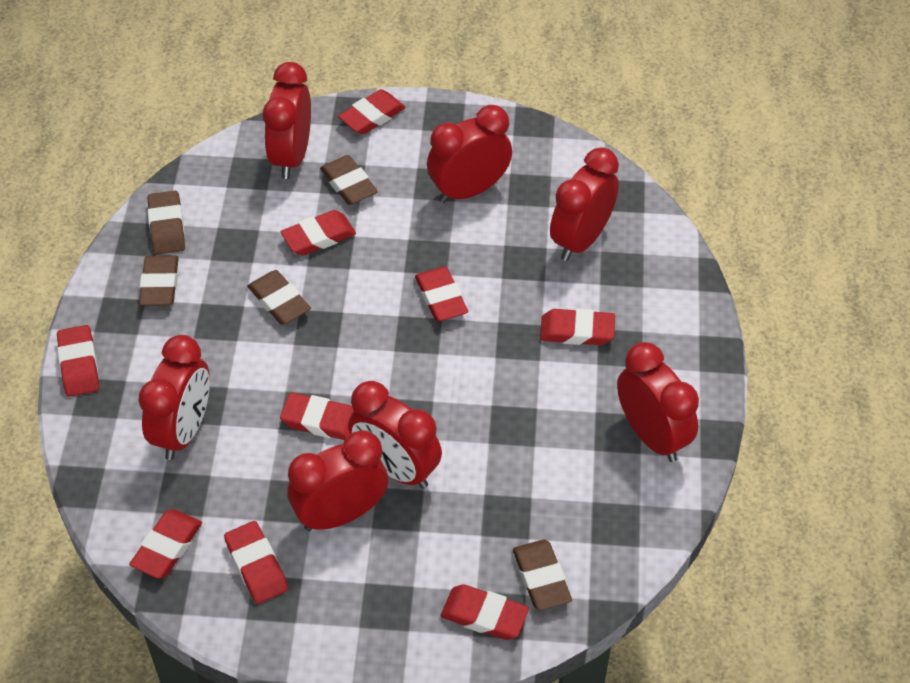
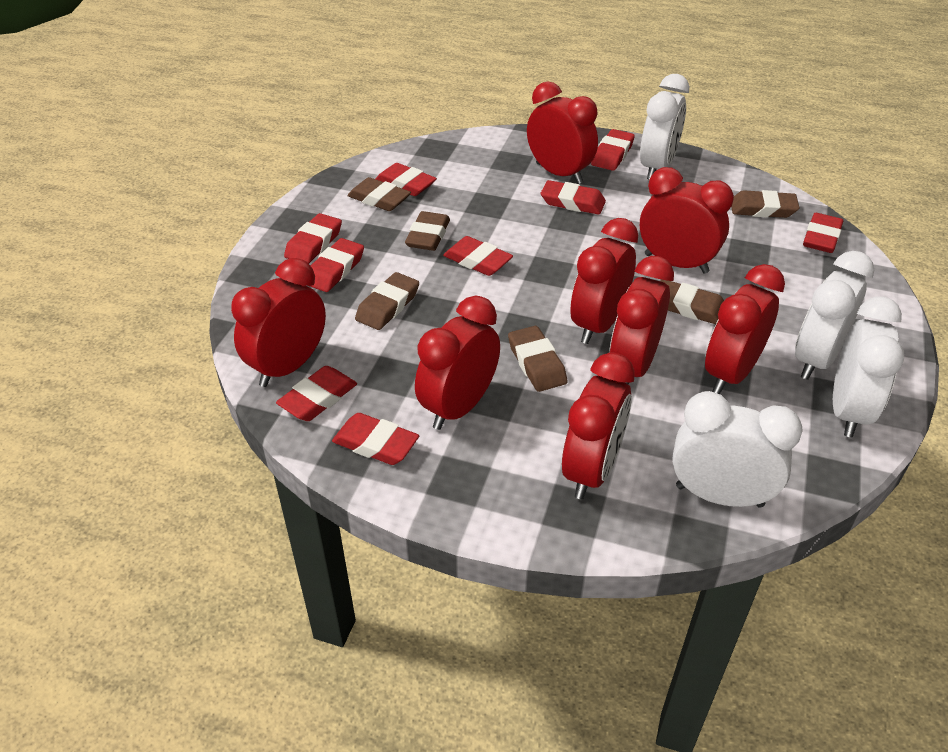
brown eraser: [139,255,179,306] [148,191,185,255] [247,270,311,325] [320,155,378,205] [513,539,572,610] = 5 -> [347,177,411,211] [355,272,419,330] [405,211,450,251] [508,326,567,392] [660,279,724,324] [731,190,800,218] = 6
red clock: [138,335,210,460] [263,62,311,179] [288,430,388,531] [348,381,442,489] [427,105,512,203] [550,147,619,261] [617,342,699,462] = 7 -> [231,258,326,387] [415,296,500,430] [527,81,598,184] [562,352,635,500] [570,218,638,344] [609,256,674,385] [640,167,734,274] [705,264,785,394] = 8
white clock: none = 0 -> [640,74,689,180] [672,391,803,508] [795,251,874,380] [833,297,904,437] = 4

